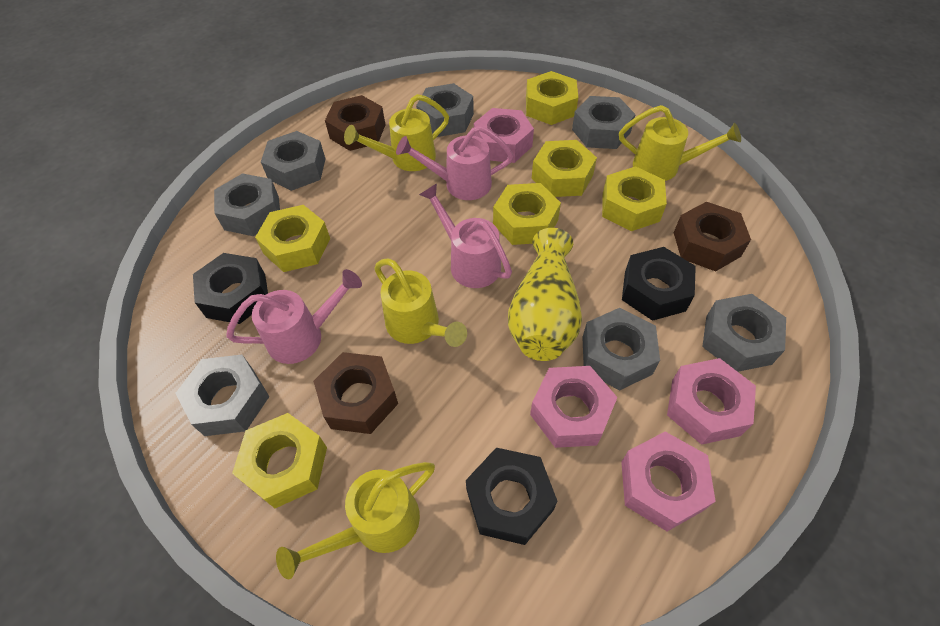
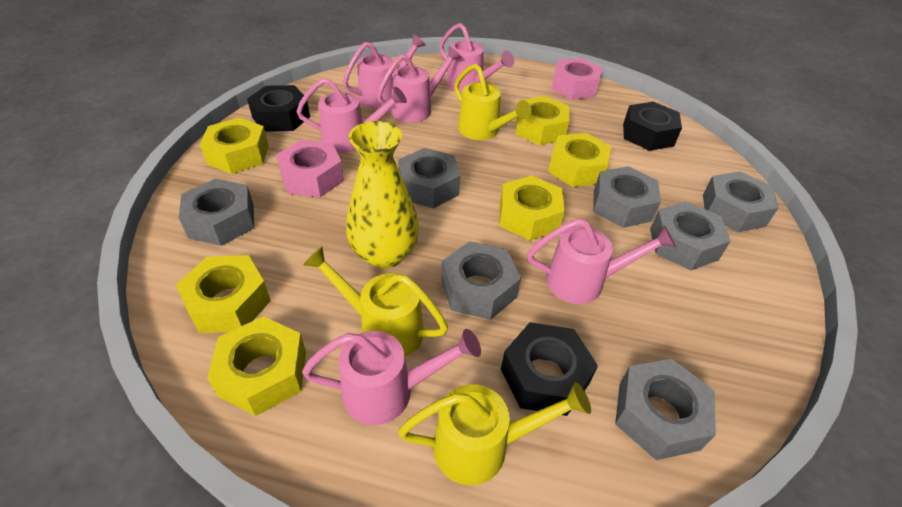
brown nut: [313,352,398,434] [325,95,385,151] [674,202,751,271] = 3 -> none = 0
pink nut: [474,108,534,163] [530,366,617,448] [621,432,716,531] [667,358,756,445] = 4 -> [276,140,344,197] [551,58,602,100] = 2
pink watering can: [226,269,362,364] [396,126,514,200] [419,183,512,288] = 3 -> [297,78,407,153] [302,329,481,425] [343,34,426,109] [377,46,462,122] [439,23,514,92] [527,218,676,304] = 6
yellow watering can: [276,462,435,579] [344,94,449,171] [374,259,467,347] [619,105,741,181] = 4 -> [303,246,448,357] [398,382,591,485] [454,64,531,140] = 3

